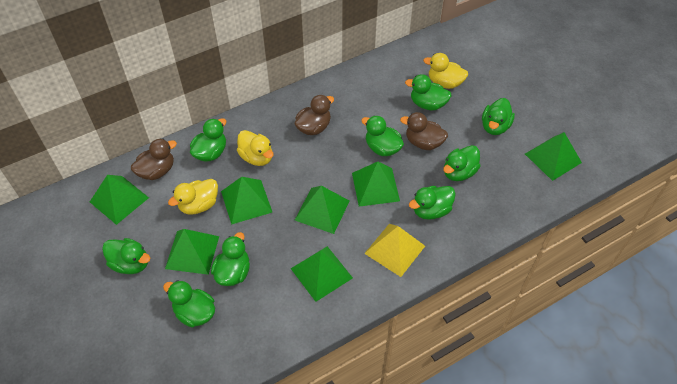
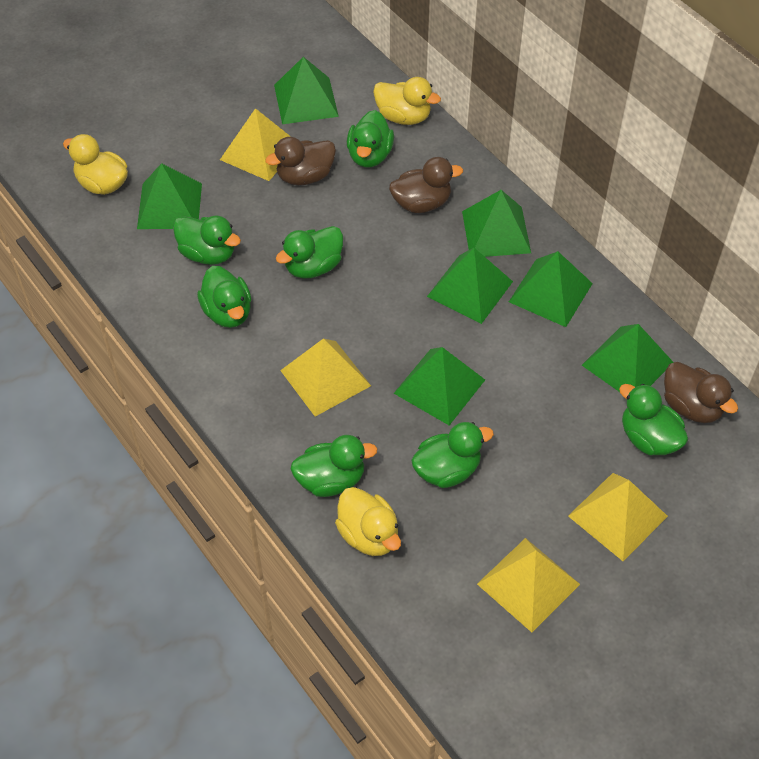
green duck: [102,238,150,274] [163,280,215,328] [190,118,226,162] [211,232,250,286] [361,115,404,156] [405,74,452,110] [409,186,456,220] [443,145,480,181] [482,98,515,135] = 9 -> [173,216,241,265] [197,266,251,328] [276,226,343,279] [291,435,377,497] [347,110,394,167] [411,422,494,488] [619,384,688,456] = 7
yellow pyramid: [364,224,425,277] = 1 -> [220,108,291,181] [280,339,371,417] [477,538,580,632] [568,473,668,561] = 4

